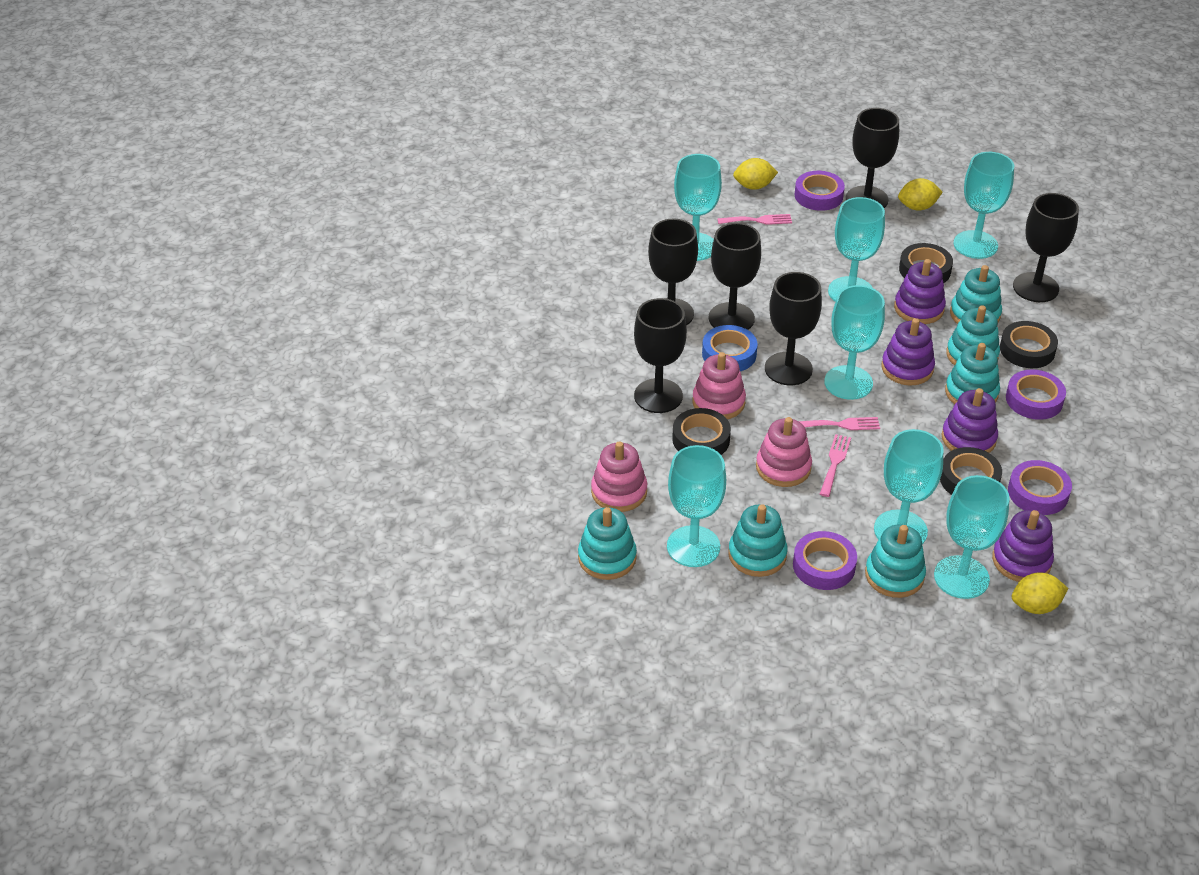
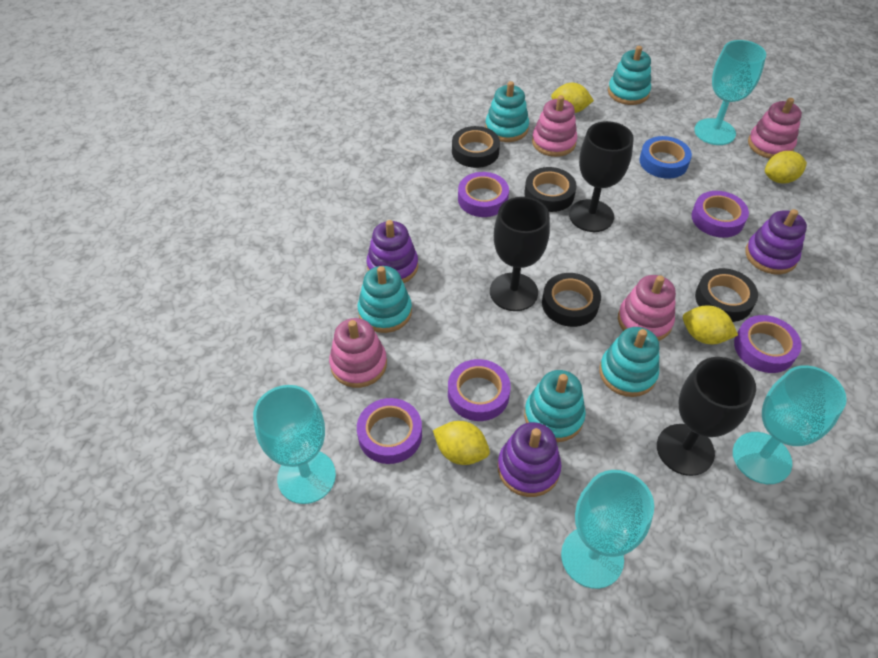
black goblet: [634,298,687,413] [648,219,698,326] [708,223,761,330] [765,272,822,385] [846,108,899,208] [1013,193,1079,302] = 6 -> [490,197,550,311] [569,121,634,232] [657,357,756,476] = 3
pink fork: [717,214,792,225] [799,417,880,430] [820,434,851,497] = 3 -> none = 0
pink stacking toy: [591,441,647,512] [692,352,746,419] [756,417,812,487] = 3 -> [329,318,387,388] [532,95,577,157] [618,275,676,341] [748,98,802,159] = 4
purple stacking toy: [881,318,935,386] [894,259,946,324] [941,388,998,453] [992,510,1054,582] = 4 -> [367,220,418,283] [498,422,562,497] [745,209,807,274] = 3
purple tape: [793,531,857,590] [794,171,845,211] [1006,369,1066,420] [1008,460,1072,515] = 4 -> [357,398,422,464] [448,359,511,421] [458,172,509,217] [691,191,749,238] [734,315,802,373] = 5
turquoise goblet: [667,445,726,567] [674,154,722,261] [824,285,885,400] [828,197,885,302] [874,429,943,544] [934,475,1010,599] [953,152,1014,259] = 7 -> [253,385,336,504] [561,470,654,589] [694,40,766,145] [733,365,847,484] = 4
turquoise stacking toy: [578,507,637,580] [728,504,788,577] [865,525,926,598] [945,343,1000,404] [946,306,1000,365] [950,265,1002,324] = 6 -> [358,266,412,333] [485,81,529,142] [524,370,586,442] [599,327,659,397] [608,46,651,105] = 5
yellow lemon: [733,158,778,190] [898,178,942,211] [1012,572,1068,614] = 3 -> [433,421,490,465] [551,83,594,113] [683,306,738,344] [765,151,807,183] = 4

